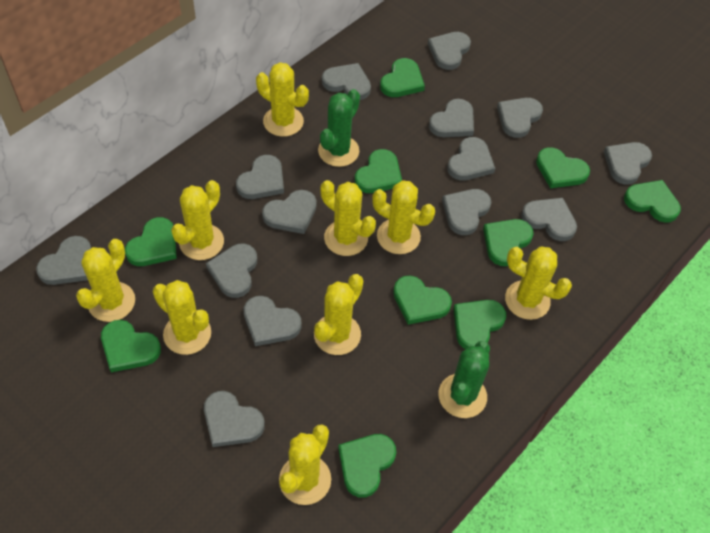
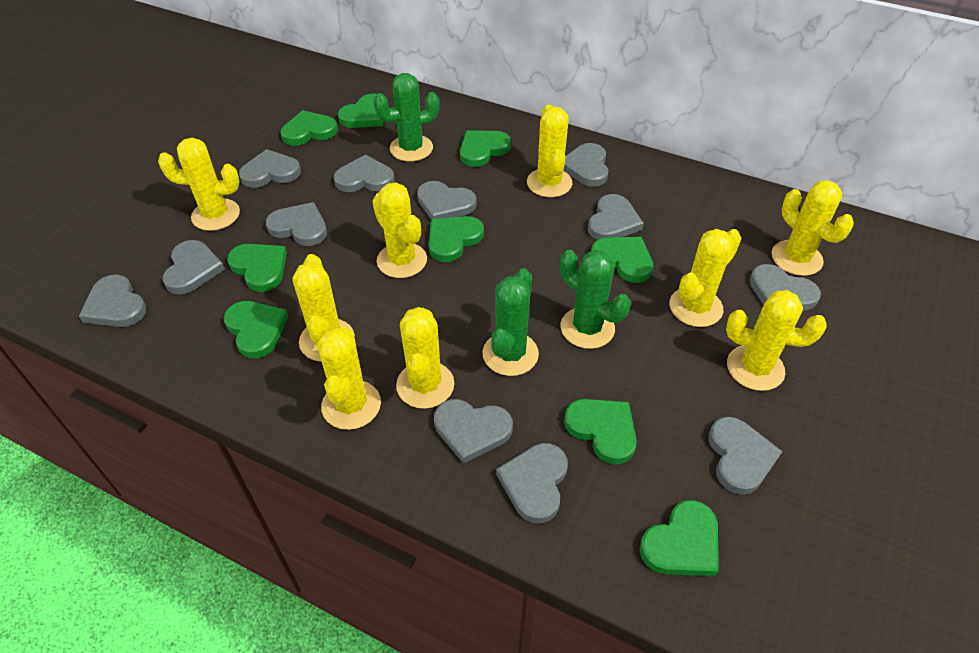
green cactus: [318,89,360,167] [438,341,490,418] = 2 -> [373,73,439,161] [483,268,539,376] [560,250,631,349] = 3
green heart: [101,320,161,372] [125,217,177,266] [338,434,396,498] [355,149,402,193] [380,58,425,97] [393,276,452,325] [453,300,506,349] [483,219,534,266] [536,147,590,188] [624,180,681,223] = 10 -> [223,301,288,358] [227,244,287,292] [281,110,338,146] [338,94,384,128] [428,216,484,262] [460,130,511,167] [564,399,637,465] [591,237,653,283] [639,500,719,576] = 9
grey heart: [36,236,91,285] [204,391,265,447] [206,244,257,298] [236,155,284,199] [243,296,302,346] [262,190,317,234] [322,63,371,100] [428,32,471,70] [429,99,474,137] [442,189,492,235] [447,137,495,181] [497,98,543,138] [521,198,577,241] [604,142,652,185] = 14 -> [79,275,147,327] [163,240,225,294] [239,149,301,188] [266,202,327,246] [334,155,395,192] [417,181,477,219] [434,399,513,464] [496,443,568,524] [563,143,609,187] [588,194,644,240] [708,417,782,495] [749,264,821,311] = 12

